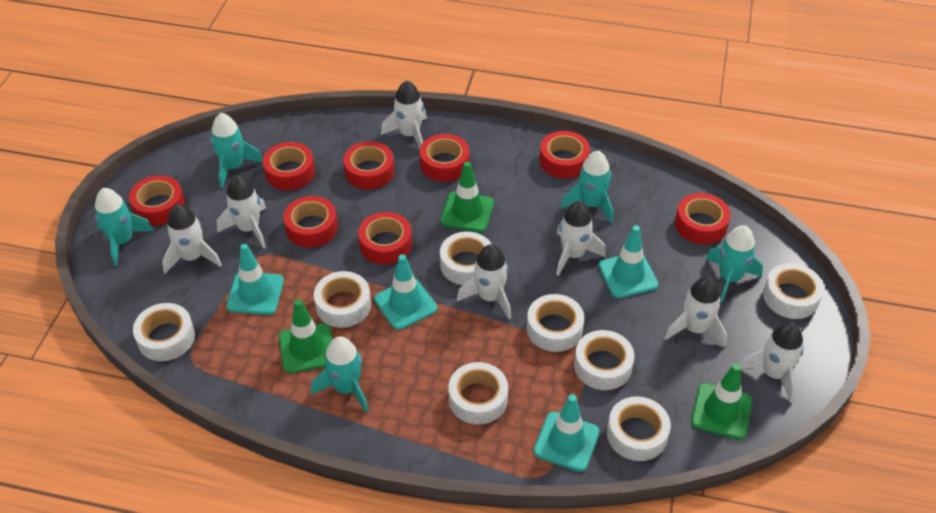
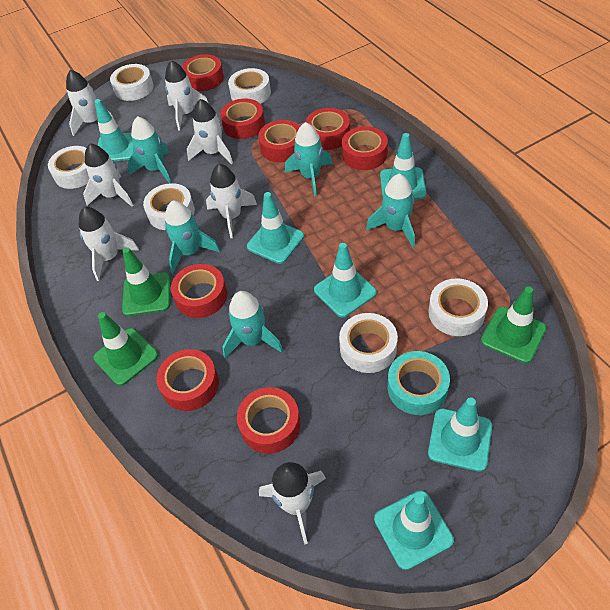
turquoise tape: none = 0 -> [388,351,450,415] = 1
turquoise traffic cone: [226,244,284,315] [374,254,437,330] [533,394,600,472] [598,225,658,298] = 4 -> [95,99,134,161] [247,192,304,264] [314,243,377,317] [374,491,454,570] [380,133,426,200] [428,397,492,472] = 6
white tape: [133,303,195,361] [314,271,371,328] [440,232,492,285] [448,362,508,425] [527,294,584,352] [574,330,634,390] [607,396,671,461] [763,263,824,319] = 8 -> [48,146,89,189] [110,64,154,101] [143,183,195,230] [228,68,271,104] [339,313,398,373] [428,278,488,336] = 6

